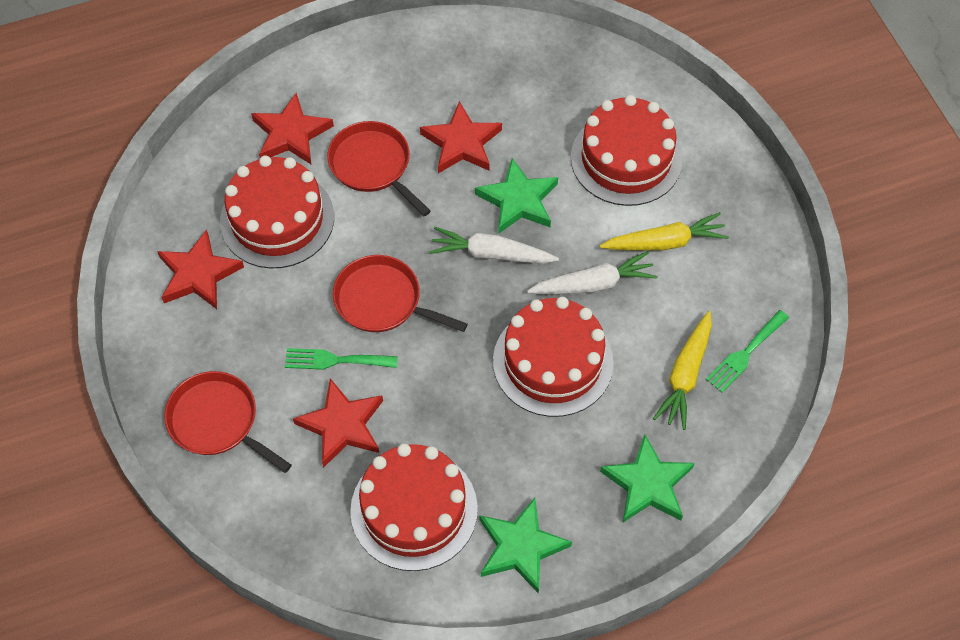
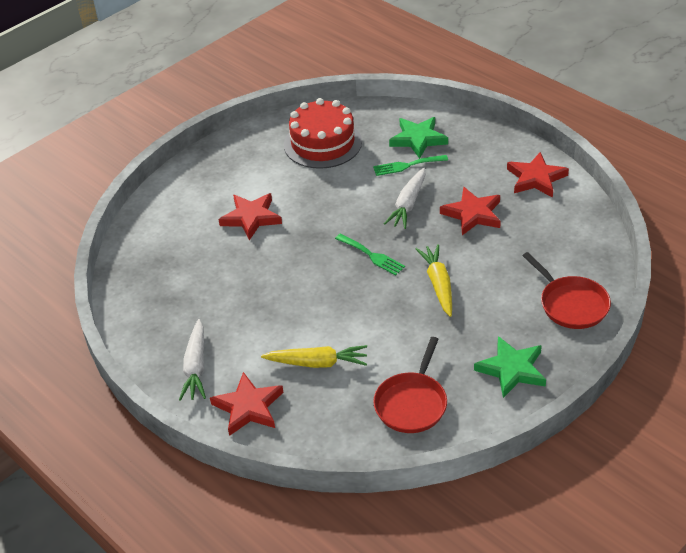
green star: [475,158,558,234] [480,498,572,593] [600,434,695,523] = 3 -> [389,117,448,159] [474,336,546,398] = 2
red cake: [220,155,334,269] [350,444,478,571] [493,297,614,417] [571,95,682,206] = 4 -> [284,98,362,169] = 1
red pan: [165,371,292,473] [327,121,431,216] [333,255,468,332] = 3 -> [373,337,447,433] [523,252,611,329] = 2

